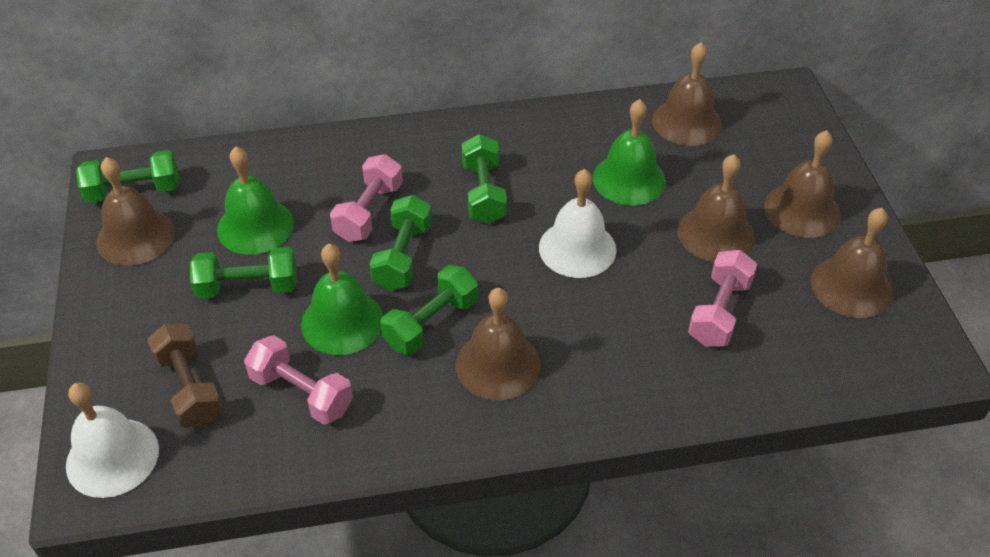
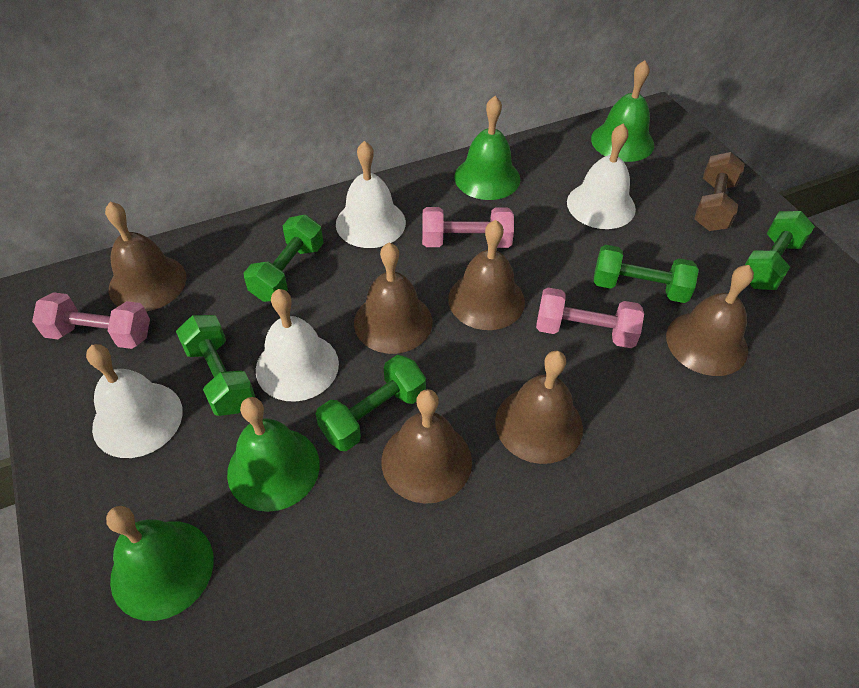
green bell: [217,147,294,255] [301,244,383,355] [593,99,666,206] = 3 -> [106,506,214,621] [227,397,320,512] [454,96,520,200] [591,60,654,162] = 4
white bell: [66,382,159,498] [539,169,617,278] = 2 -> [86,344,183,458] [256,289,339,402] [336,141,406,248] [567,124,636,229] = 4

